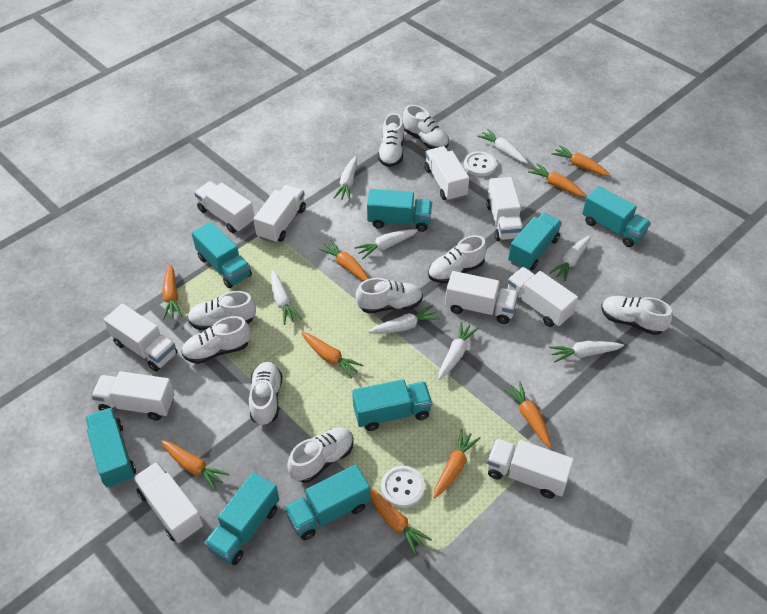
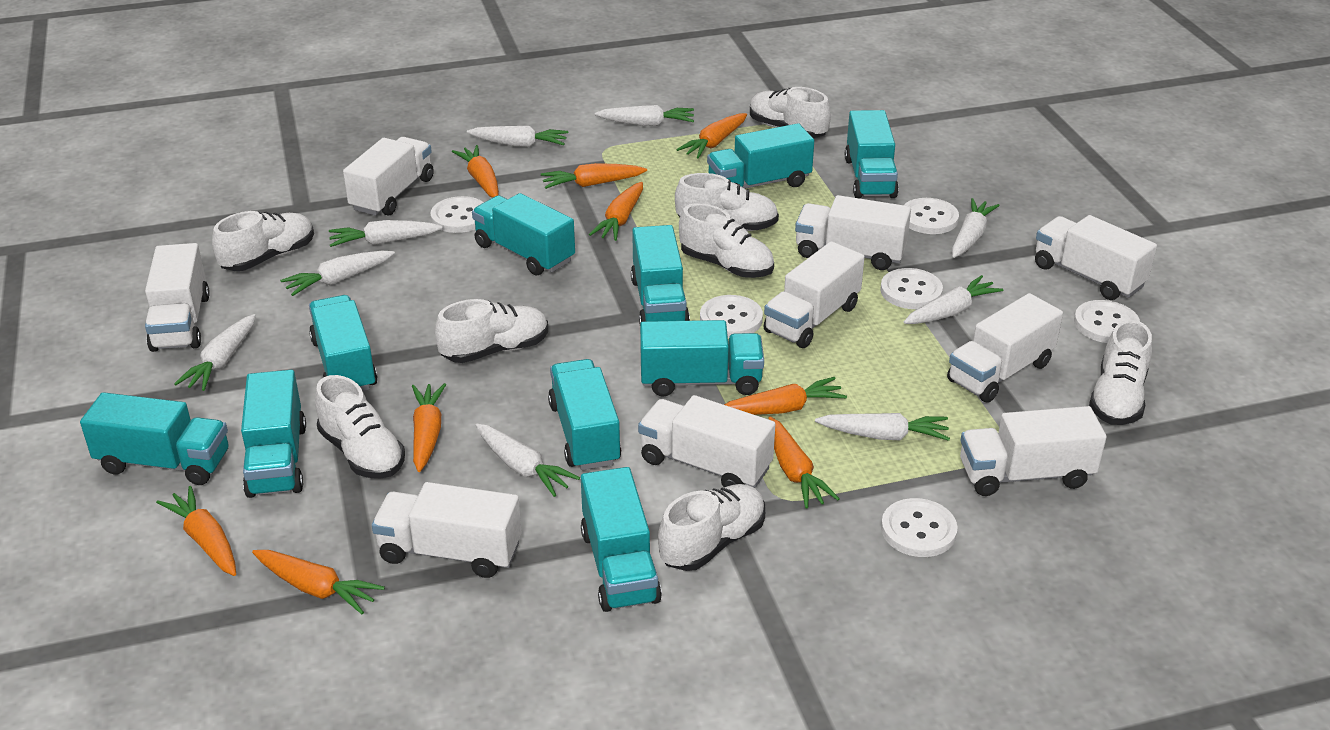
turquoise truck: [85,408,136,488] [192,222,252,288] [204,472,279,565] [284,464,370,540] [352,379,432,431] [367,189,432,232] [508,213,562,270] [582,186,651,247] = 8 -> [80,392,229,485] [241,370,306,498] [309,295,378,391] [472,193,575,275] [548,359,621,470] [581,467,662,612] [631,225,690,324] [640,320,764,397] [707,123,814,189] [845,110,899,199] = 10
white button: [381,466,425,508] [464,151,497,176] = 2 -> [430,196,484,233] [700,295,763,338] [880,268,943,309] [881,498,958,557] [904,198,959,234] [1074,300,1140,343] = 6
white carrot: [271,270,302,325] [334,156,357,201] [354,229,418,259] [368,305,440,334] [438,321,479,380] [477,129,528,163] [549,236,591,281] [549,341,624,363] = 8 -> [174,314,256,391] [280,251,395,296] [329,220,443,247] [467,126,568,147] [475,424,580,497] [595,105,694,126] [815,413,950,441] [904,275,1003,324] [952,198,1000,258] = 9
white shoe: [181,316,250,364] [187,291,256,330] [249,362,283,426] [288,427,354,483] [356,278,423,313] [378,113,404,167] [403,105,449,149] [428,235,487,284] [602,296,672,335] = 9 -> [212,211,314,271] [315,375,405,479] [435,299,548,363] [658,484,765,571] [675,173,779,231] [679,203,774,278] [750,87,831,138] [1089,320,1152,425] = 8
white truck: [91,371,175,421] [104,304,177,372] [133,462,203,543] [194,181,254,233] [254,185,306,243] [424,146,469,201] [445,271,518,324] [487,177,523,241] [487,438,574,499] [507,267,578,327] = 10 -> [145,243,210,352] [343,137,434,216] [372,482,522,578] [638,395,775,488] [764,241,865,348] [795,195,911,270] [947,293,1063,403] [960,406,1107,496] [1035,215,1157,300] = 9

